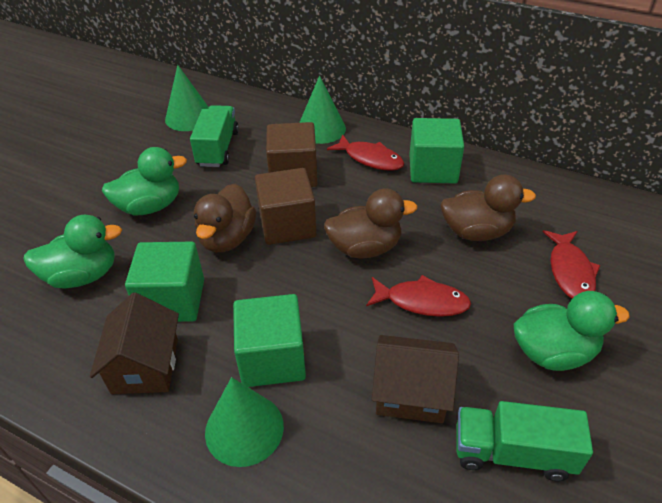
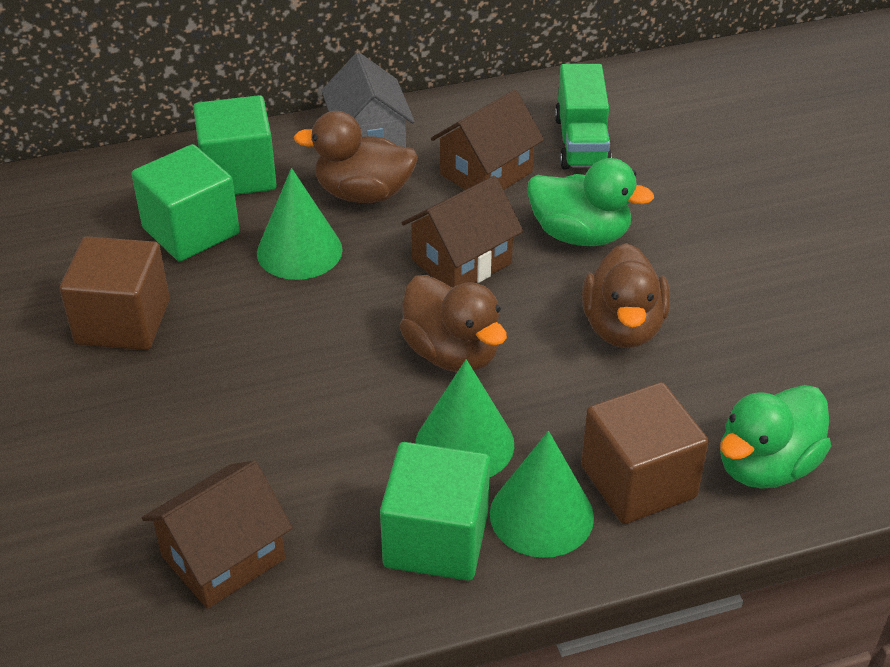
brown house: [90,292,179,394] [372,335,459,423] = 2 -> [142,460,293,609] [402,176,523,288] [431,90,544,190] = 3
green duck: [23,215,122,288] [102,147,187,215] [514,291,630,371] = 3 -> [527,158,654,246] [720,385,831,489] = 2
green truck: [190,105,239,167] [457,401,593,481] = 2 -> [555,64,612,170] = 1
grey house: none = 0 -> [321,52,415,147] = 1
red fish: [327,134,404,171] [366,275,471,317] [543,230,601,298] = 3 -> none = 0

